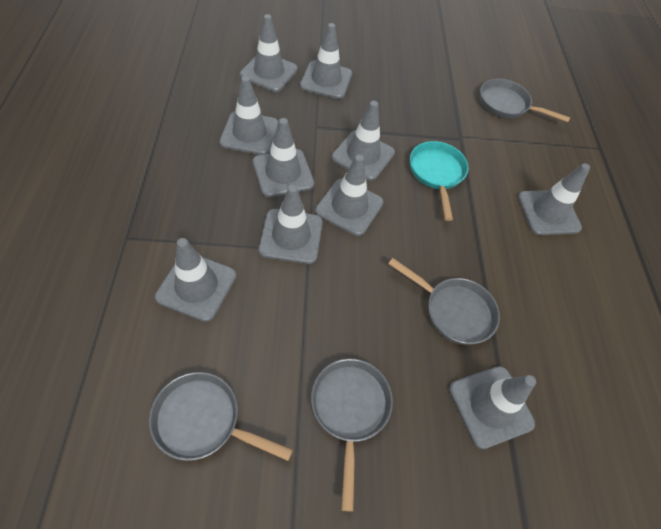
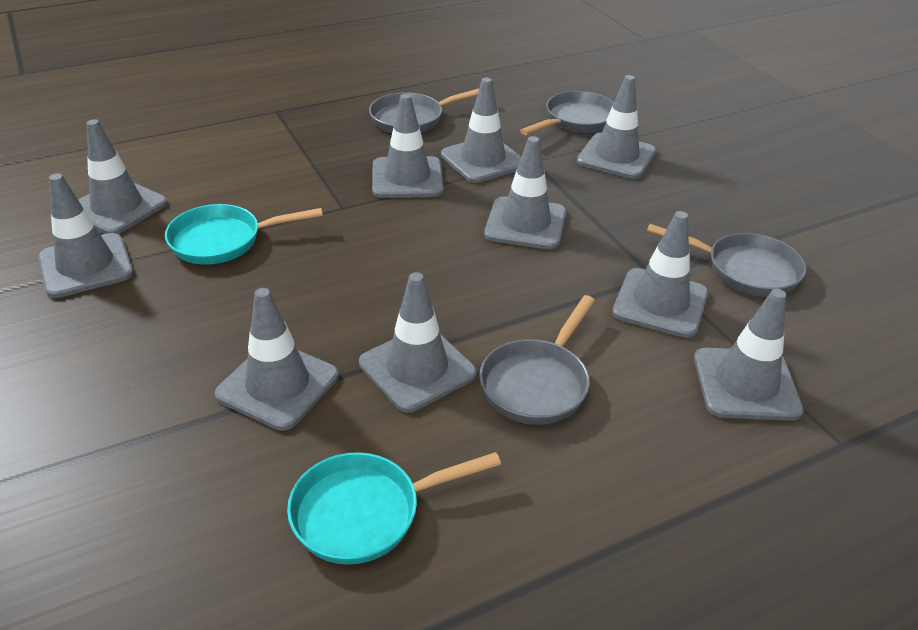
turquoise pan: [410,141,469,221] = 1 -> [165,204,323,265] [287,452,501,565] = 2

